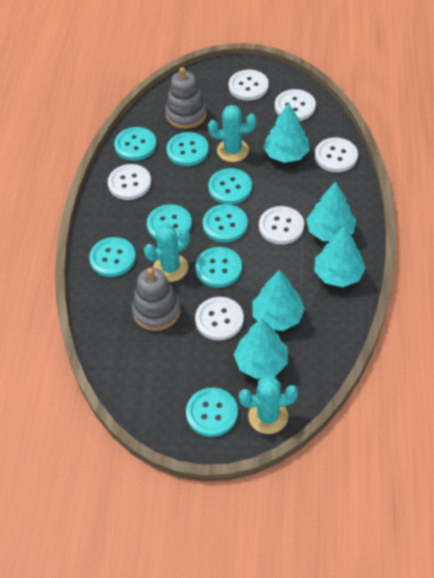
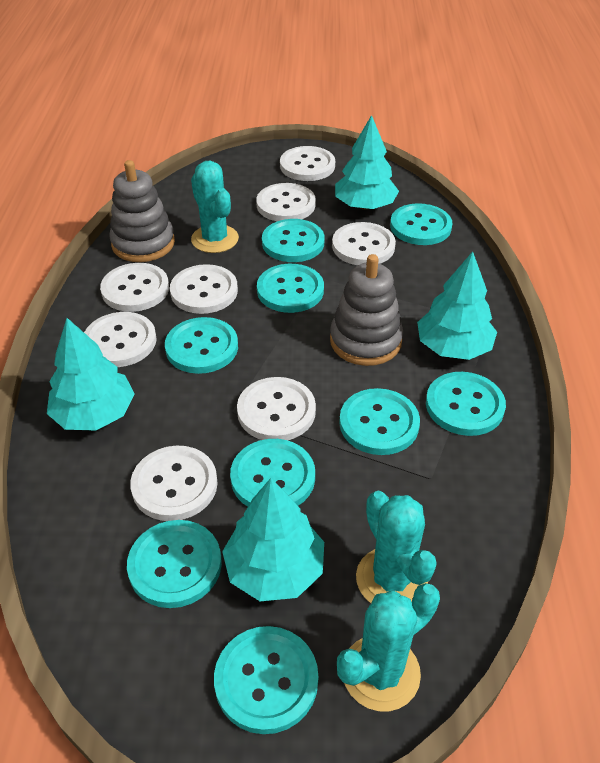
turquoise button: [89,237,136,277] [114,127,156,161] [147,204,192,240] [167,132,209,166] [186,388,238,437] [195,247,242,288] [203,204,248,242] [208,168,252,205] = 8 -> [127,520,222,608] [165,317,238,374] [214,626,318,734] [230,439,315,506] [257,264,324,313] [262,219,325,262] [339,388,420,455] [390,203,452,245] [426,372,506,436] = 9
turquoise tree: [234,318,288,379] [252,270,305,331] [263,103,310,163] [306,182,356,241] [314,226,366,287] = 5 -> [47,318,135,431] [222,478,324,601] [335,115,399,210] [417,251,497,360] = 4
white button: [108,164,151,200] [195,297,244,340] [229,70,269,101] [259,206,304,245] [275,89,316,121] [315,138,358,172] = 6 -> [84,312,157,367] [100,263,169,312] [130,446,218,521] [170,264,238,314] [237,377,316,440] [256,183,316,221] [280,146,335,181] [332,222,396,265] = 8

